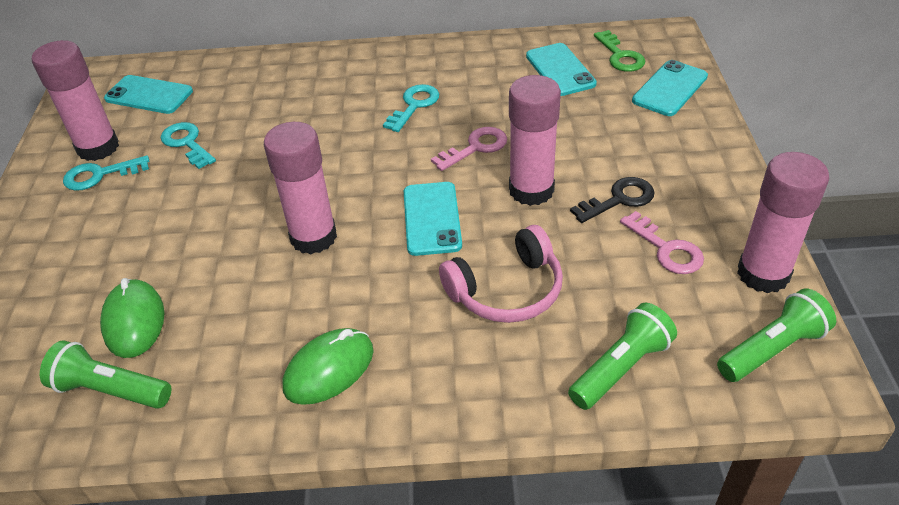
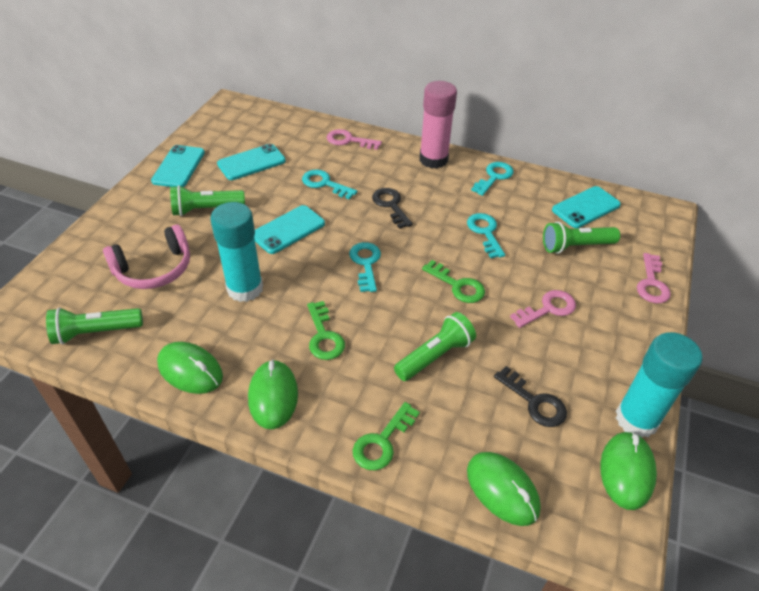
black key: [570,177,655,223] = 1 -> [372,188,413,229] [494,366,567,427] = 2
green flashlight: [40,340,171,409] [568,303,677,410] [717,289,836,382] = 3 -> [46,307,143,345] [170,185,245,216] [394,312,476,381] [543,222,620,254] = 4
green key: [594,30,645,72] = 1 -> [307,301,345,360] [353,402,420,470] [422,260,485,303] = 3
green mouse: [100,278,164,358] [283,328,374,405] = 2 -> [157,342,223,394] [248,359,298,429] [467,452,541,526] [600,431,657,510] = 4
pink glue stick: [32,40,119,161] [264,122,337,254] [509,75,561,206] [737,152,829,293] = 4 -> [419,81,457,169] = 1
pink key: [431,127,507,171] [620,211,704,274] = 2 -> [327,129,382,150] [510,290,576,328] [637,253,671,303] = 3
turquoise glue stick: none = 0 -> [210,202,263,302] [616,332,703,437] = 2
turquoise key: [63,155,149,191] [161,122,216,169] [383,84,439,132] = 3 -> [302,169,357,199] [349,242,381,292] [467,213,505,258] [471,162,514,196] = 4

